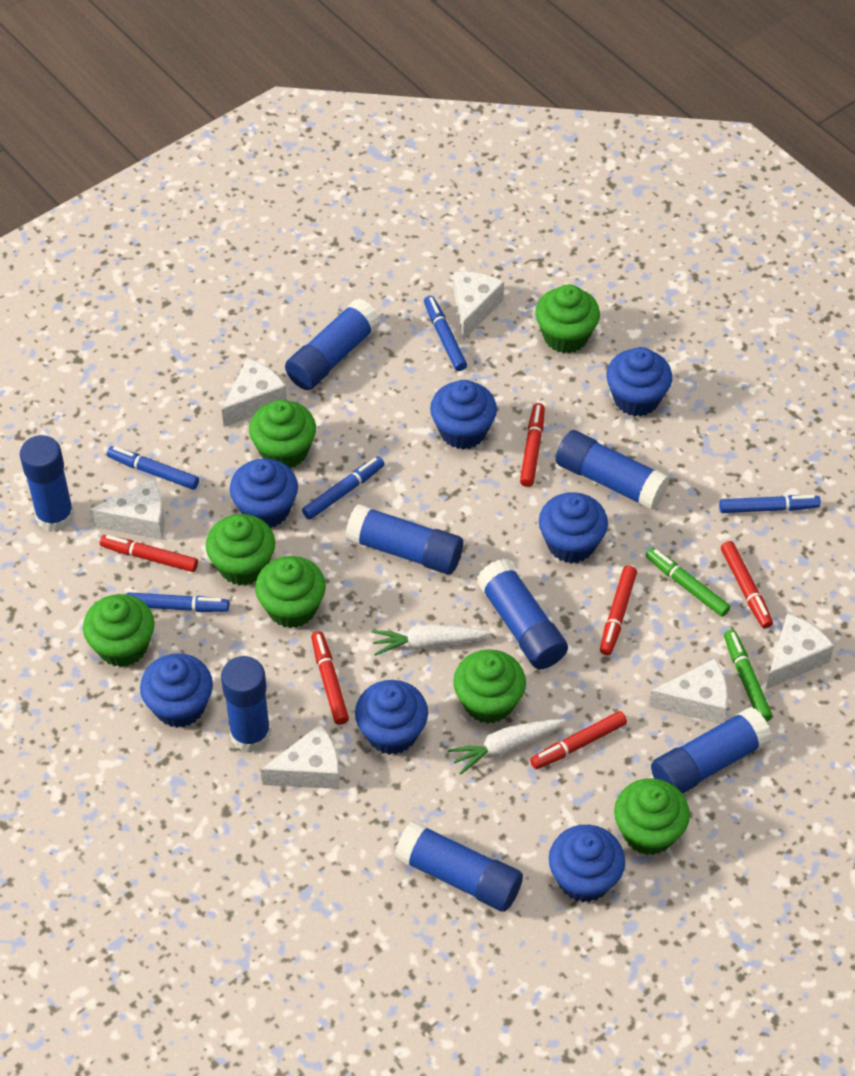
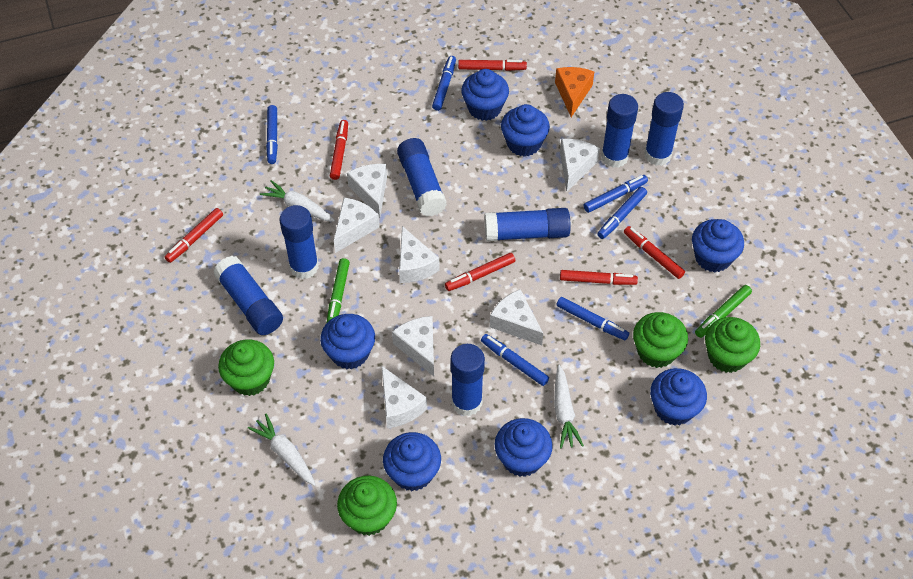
blue glue stick: [20,435,74,532] [221,656,271,753] [285,299,380,390] [345,504,463,575] [394,820,523,912] [476,559,568,669] [556,430,669,510] [651,707,772,794] = 8 -> [213,256,283,335] [280,205,319,279] [397,138,447,216] [451,344,485,416] [484,208,571,241] [601,94,638,168] [644,92,684,166] = 7
blue marker: [107,446,199,490] [126,592,229,612] [302,456,384,520] [424,296,467,371] [719,495,821,513] = 5 -> [266,105,278,164] [432,56,456,111] [481,334,549,386] [557,297,629,340] [584,175,648,213] [597,187,647,239] = 6
green cupcake: [83,594,155,667] [206,514,275,586] [249,400,316,469] [255,556,326,628] [453,649,526,724] [535,284,600,353] [614,778,690,855] = 7 -> [218,339,274,396] [337,476,397,536] [633,312,688,368] [705,317,760,373] = 4
orange cheese: none = 0 -> [555,67,594,117] = 1
white carrot: [372,624,491,656] [448,719,565,775] = 2 -> [248,414,316,486] [260,180,335,222] [554,365,584,449] = 3
white cheese: [90,478,165,540] [222,358,287,427] [261,724,340,789] [454,271,504,340] [649,659,728,724] [766,613,834,689] = 6 -> [334,197,380,253] [347,164,387,218] [381,365,427,428] [392,316,434,377] [399,226,440,283] [490,289,543,345] [560,139,600,191] = 7

